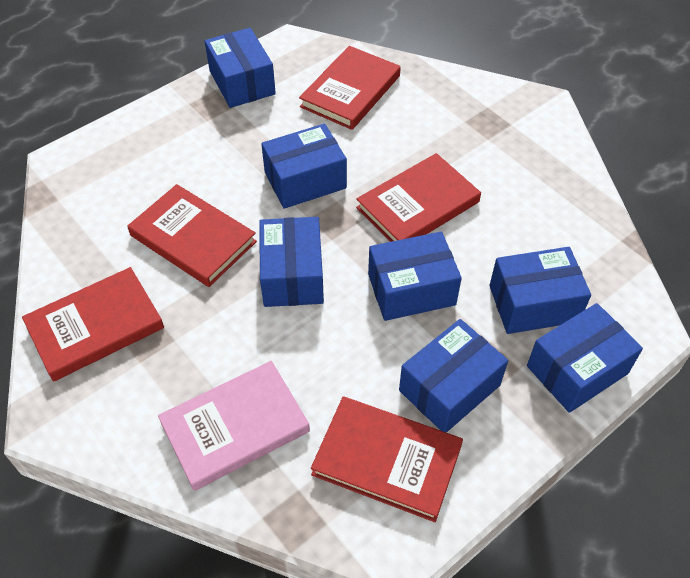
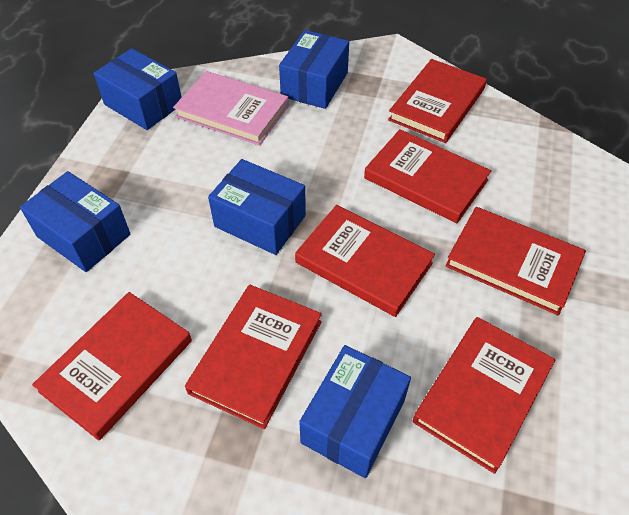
blue box: [205,28,276,108] [259,217,324,307] [261,124,347,209] [368,232,462,321] [399,319,508,433] [489,247,591,334] [527,303,643,413] = 7 -> [20,171,130,272] [94,48,182,130] [208,159,306,255] [279,30,349,109] [299,345,411,478] = 5
red book: [22,267,164,381] [127,184,257,287] [299,46,401,130] [311,397,463,522] [356,153,481,242] = 5 -> [32,292,192,440] [185,285,322,429] [295,205,435,317] [364,129,491,223] [388,59,487,143] [413,317,555,474] [445,207,586,315] = 7

